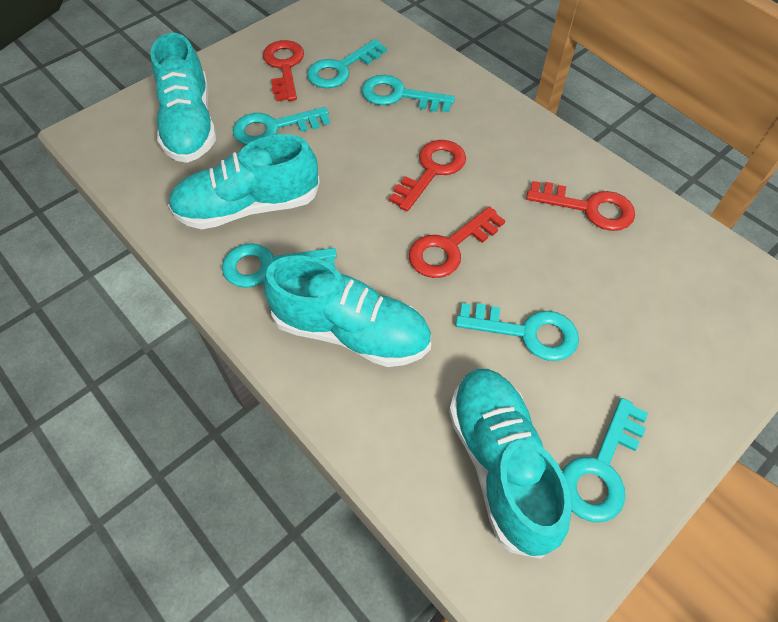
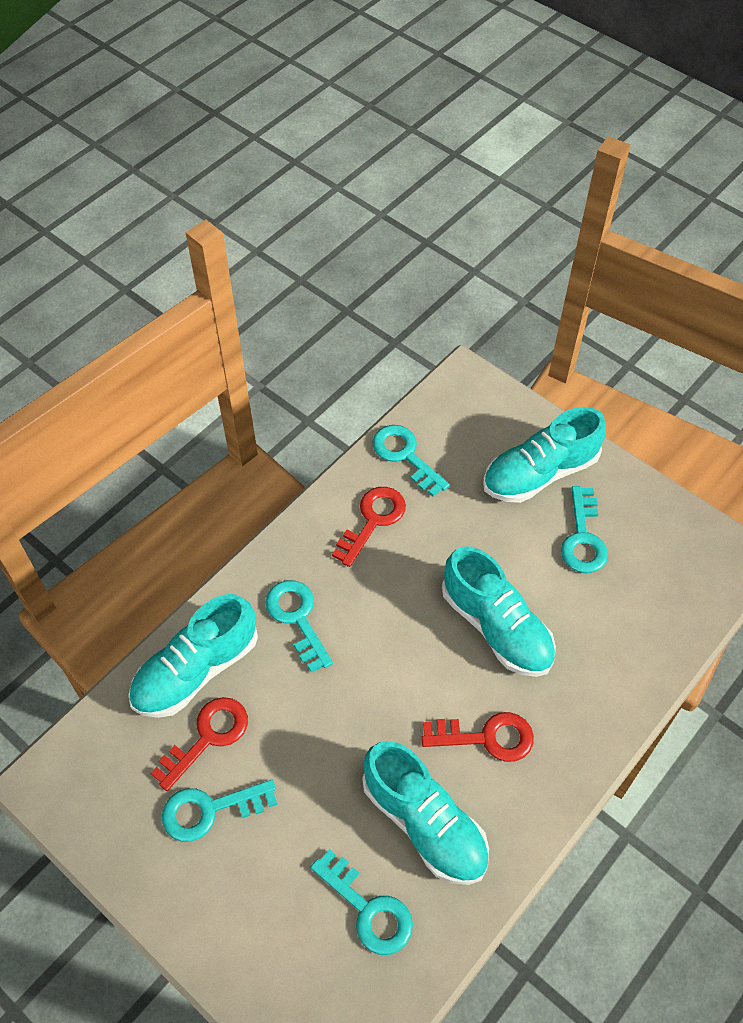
red key: [263,40,304,101] [389,140,466,211] [409,206,505,278] [526,181,635,231] = 4 -> [151,697,248,791] [332,487,406,567] [421,712,534,762] = 3
turquoise key: [222,243,337,288] [233,107,330,145] [307,39,387,88] [362,75,455,112] [455,303,579,361] [562,398,648,522] = 6 -> [162,780,277,842] [265,580,333,673] [310,849,413,955] [373,425,450,497] [561,486,608,573] = 5

